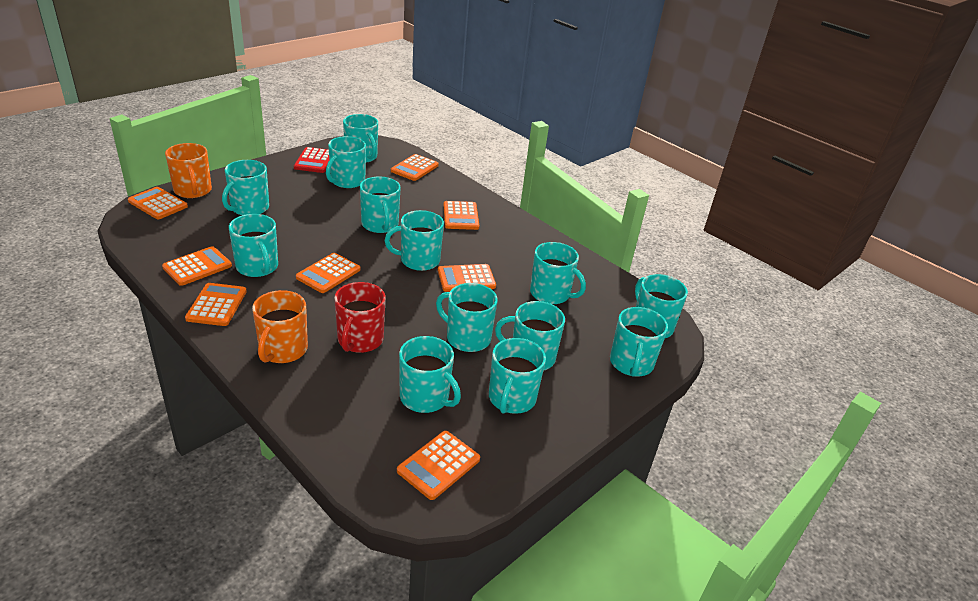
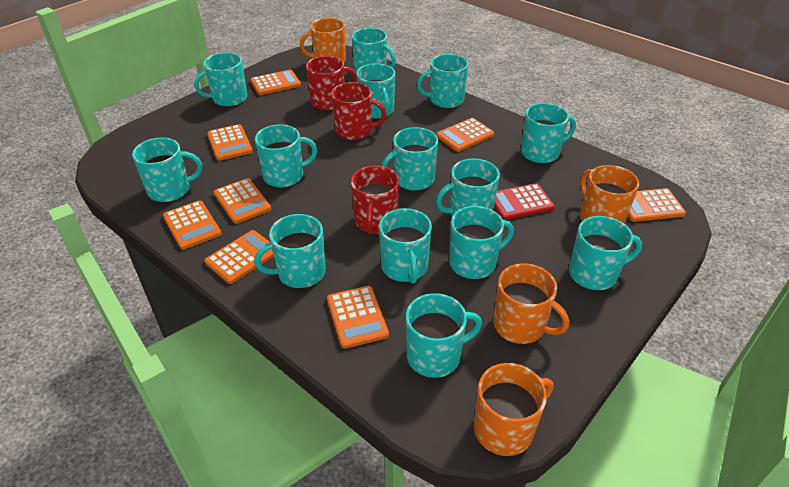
orange mug: [165,143,212,198] [252,290,308,364] = 2 -> [300,18,346,62] [474,363,553,456] [493,263,569,344] [580,165,639,224] = 4
red mug: [334,282,386,353] = 1 -> [306,56,357,110] [331,82,386,140] [351,166,400,234] = 3
turquoise mug: [222,160,269,215] [229,214,278,277] [326,136,366,188] [343,114,378,163] [360,176,401,233] [385,210,444,271] [399,336,461,413] [436,283,498,352] [489,338,546,414] [495,301,565,371] [530,242,586,305] [610,307,668,377] [635,274,688,338] = 13 -> [132,137,202,202] [194,53,247,107] [254,214,326,288] [255,125,317,188] [352,28,396,73] [357,63,395,119] [379,208,432,284] [382,127,438,191] [406,293,482,378] [417,54,468,108] [436,159,500,217] [449,206,514,279] [521,103,576,163] [569,216,642,290] = 14

